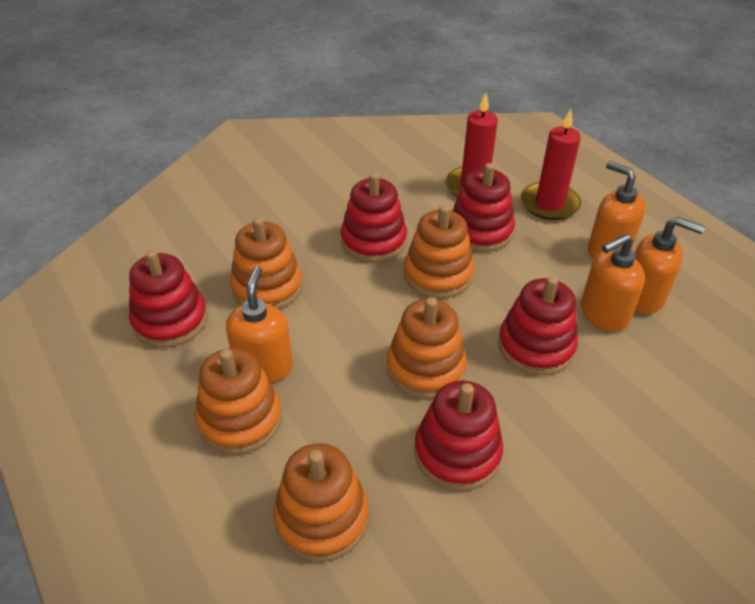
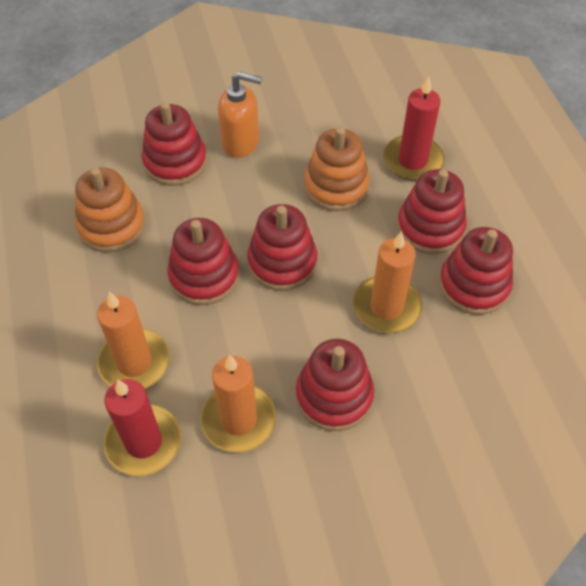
orange candle: none = 0 -> [97,292,170,389] [200,355,276,453] [353,231,422,333] = 3
orange soap dispenser: [226,266,293,383] [581,234,645,332] [588,161,646,259] [635,217,705,314] = 4 -> [218,72,262,158] = 1
orange stacking toy: [195,348,282,454] [230,217,303,310] [273,443,369,562] [387,297,467,399] [404,205,474,298] = 5 -> [75,168,145,253] [304,127,370,211] = 2
red stacking toy: [129,250,207,348] [341,173,407,263] [414,381,503,491] [452,163,515,252] [498,276,578,375] = 5 -> [142,102,207,186] [167,218,239,305] [247,204,317,291] [296,339,374,431] [397,169,467,254] [439,227,513,315] = 6

